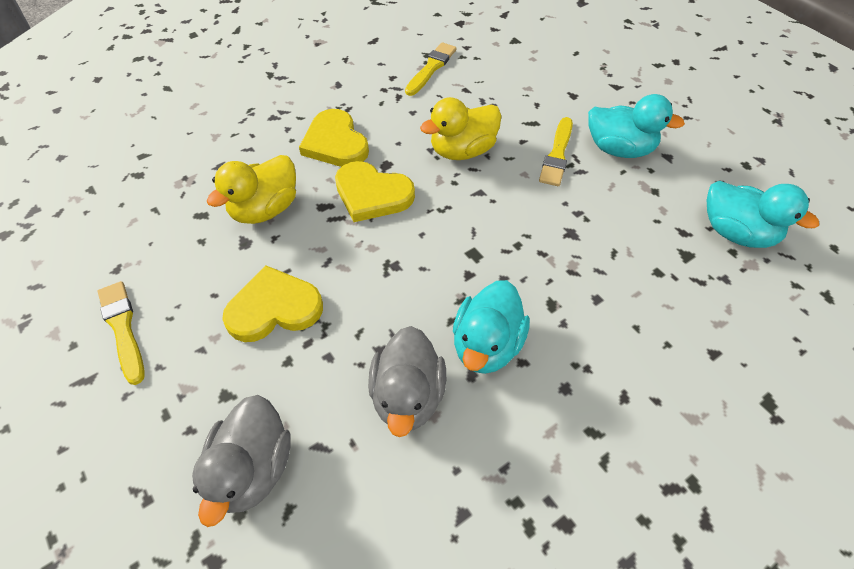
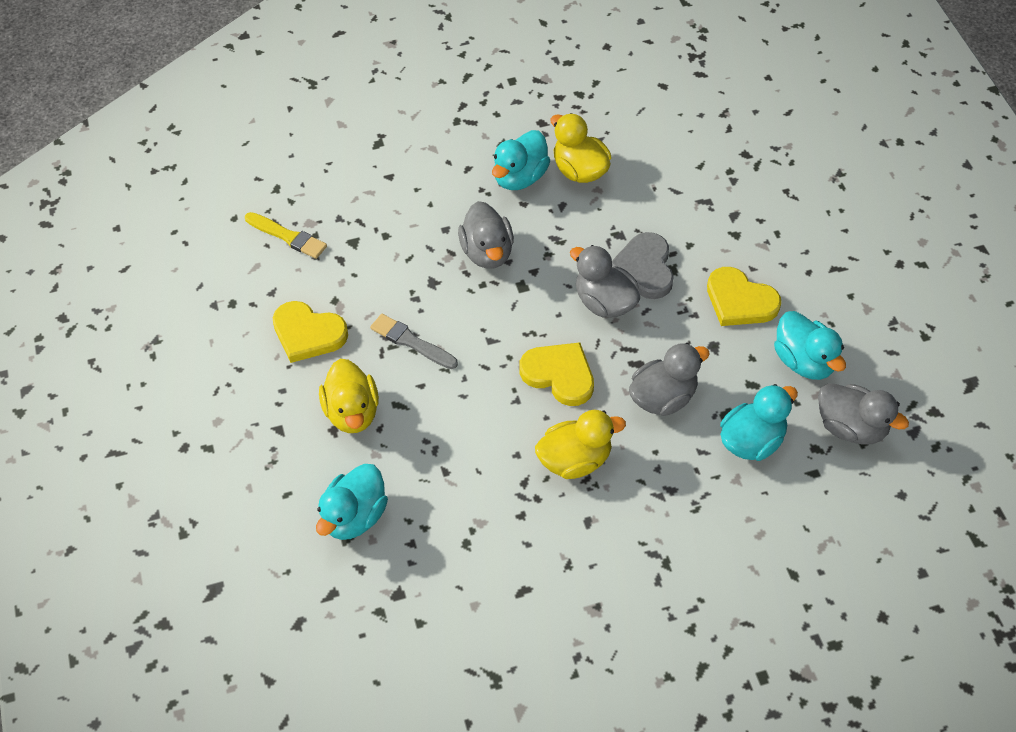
grey brush: none = 0 -> [370,314,458,369] = 1
grey duck: [192,395,291,527] [368,326,446,437] = 2 -> [458,201,514,269] [570,245,640,318] [629,343,710,416] [818,383,909,445] = 4
grey heart: none = 0 -> [612,232,674,299] = 1
turquoise duck: [453,280,530,374] [588,94,685,158] [707,181,819,248] = 3 -> [316,464,388,540] [492,130,550,190] [720,384,798,461] [774,311,846,380] = 4
yellow brush: [98,281,145,385] [405,42,457,96] [539,117,573,186] = 3 -> [245,212,327,259] = 1
yellow duck: [207,155,296,224] [420,97,502,160] = 2 -> [319,359,379,433] [535,410,626,479] [551,113,611,183] = 3

